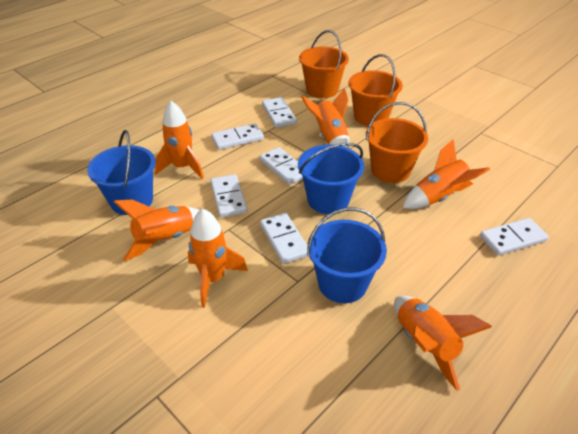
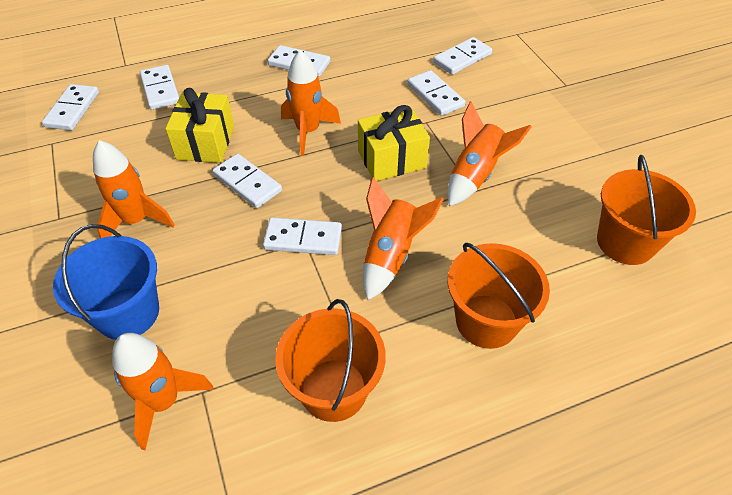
blue bucket: [87,130,156,215] [298,143,364,214] [307,207,387,303] = 3 -> [53,224,159,340] = 1
orange rocket: [114,200,200,261] [154,101,204,179] [188,208,248,308] [301,87,350,149] [394,296,492,391] [403,139,490,209] = 6 -> [93,140,175,238] [112,333,214,450] [281,50,341,156] [363,177,444,300] [447,101,532,206] = 5
white domino: [210,174,247,217] [211,123,264,150] [260,147,303,185] [260,213,308,264] [262,97,297,128] [480,218,549,256] = 6 -> [42,84,99,130] [140,65,179,110] [212,153,282,208] [263,217,342,255] [268,45,330,77] [407,70,465,116] [433,37,492,75] = 7
yellow gift: none = 0 -> [165,88,234,163] [358,105,430,181] = 2

